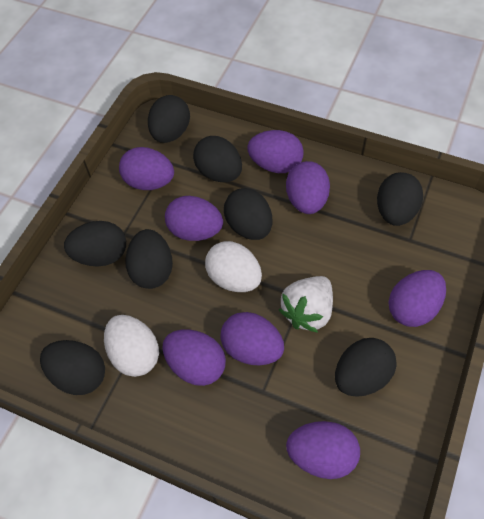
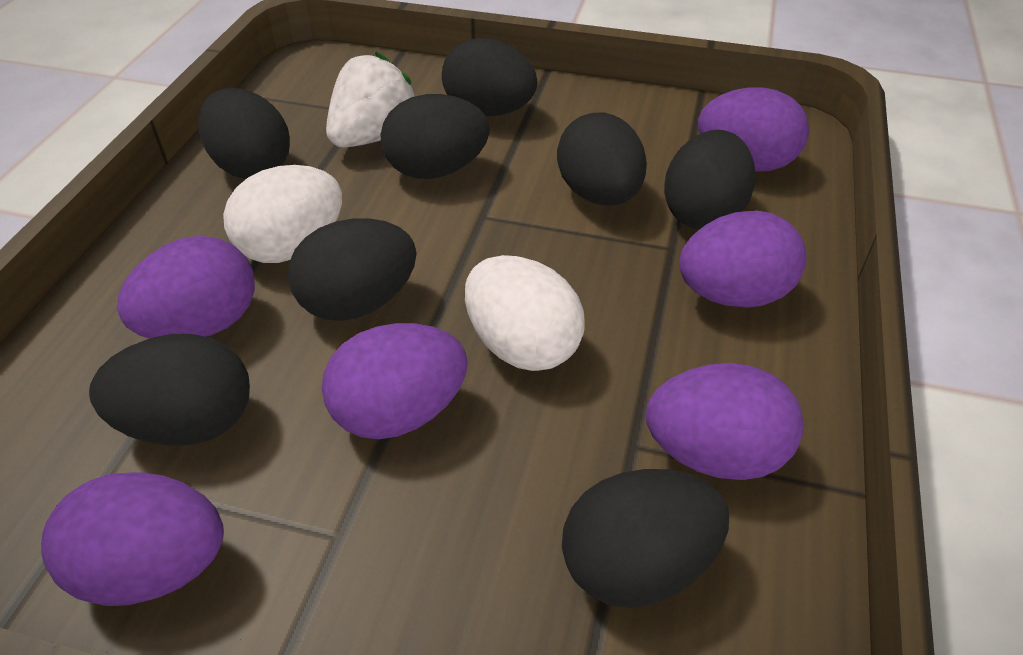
purple egg: [119,147,174,190] [163,330,226,386] [165,196,223,241] [220,312,284,365] [247,130,304,173] [286,161,330,214] [286,421,360,479] [388,270,446,327] = 8 -> [41,472,224,606] [117,236,255,339] [322,323,468,439] [646,363,803,480] [679,211,806,308] [698,87,809,172] = 6

